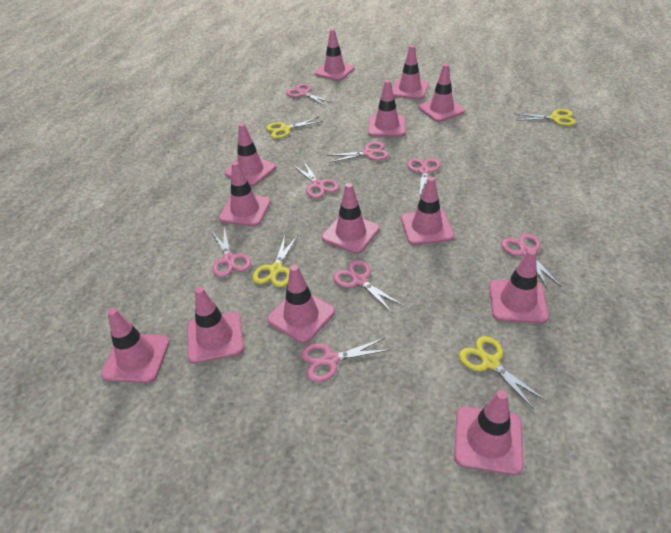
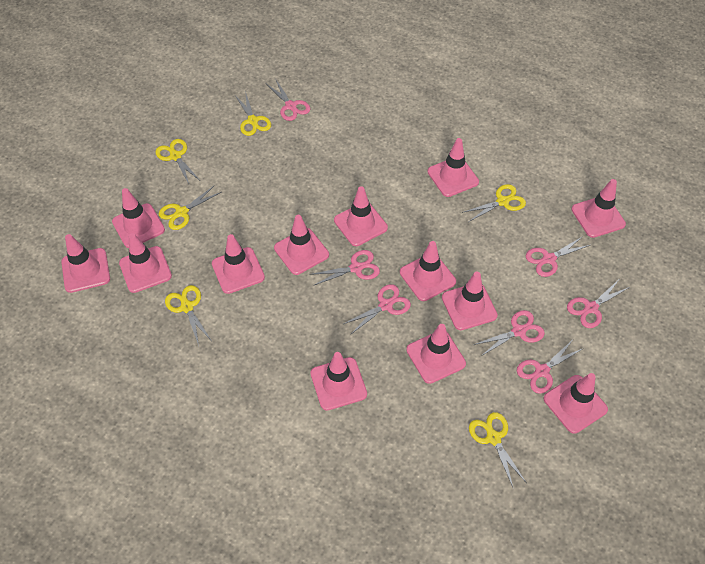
pink scissors: [211,228,251,278] [286,84,333,106] [293,162,339,199] [301,338,390,382] [327,142,389,163] [333,260,404,314] [408,158,440,197] [501,234,562,290] = 8 -> [267,80,310,121] [309,250,380,286] [343,284,411,335] [473,310,545,356] [517,341,584,394] [526,236,590,277] [567,280,630,328] = 7
yellow scissors: [253,235,298,287] [266,117,323,139] [459,336,547,410] [514,109,576,126] = 4 -> [155,139,199,184] [159,185,221,230] [165,285,211,346] [235,91,271,136] [462,184,526,222] [469,412,526,487] = 6

